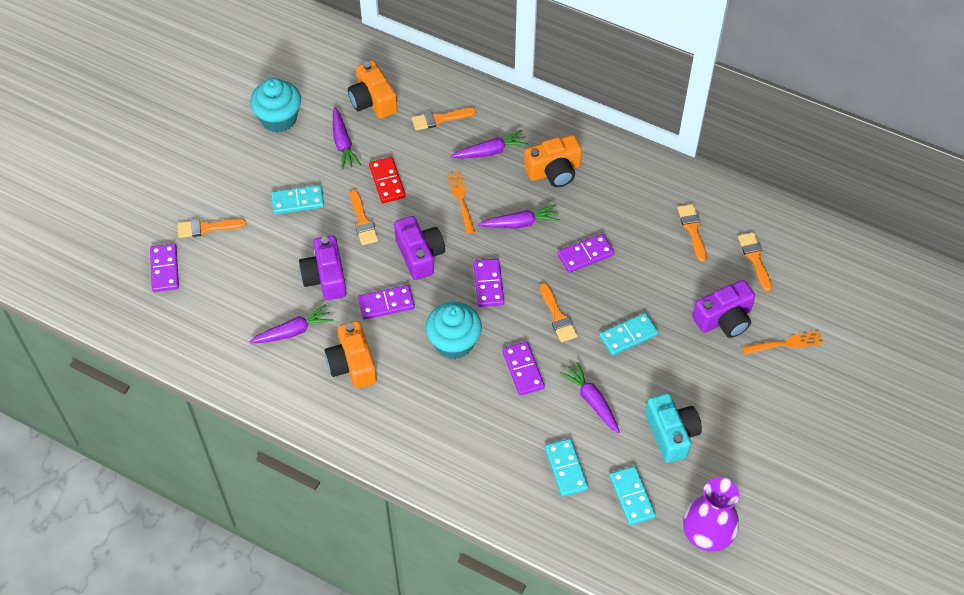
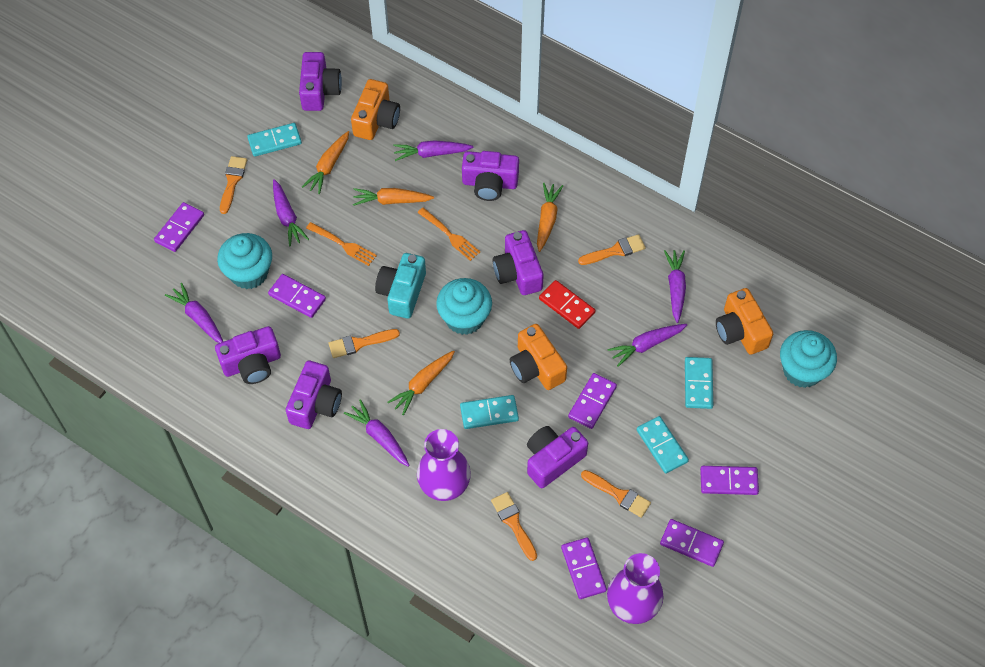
orange brush: [178,219,246,238] [350,190,378,245] [412,108,476,130] [540,283,577,342] [678,204,707,262] [738,232,772,292] = 6 -> [220,156,247,214] [329,329,400,358] [491,492,537,561] [578,234,645,265] [581,470,651,518] = 5
orange carrot: none = 0 -> [302,131,349,194] [353,188,434,206] [387,351,455,415] [537,183,563,252] = 4
purple camera: [299,236,347,300] [394,216,445,280] [692,280,755,338] = 3 -> [215,326,281,384] [286,361,342,429] [299,52,342,111] [462,151,519,201] [493,230,544,295] [527,426,588,489] = 6
purple carrot: [250,304,333,343] [333,107,361,170] [451,130,529,158] [478,204,560,228] [560,362,620,433] = 5 -> [165,283,223,343] [273,179,309,246] [344,399,410,467] [393,140,473,161] [607,324,687,367] [664,250,686,323] = 6
purple domino: [150,243,179,292] [358,285,415,319] [473,259,504,307] [502,342,545,396] [557,234,614,273] = 5 -> [154,202,204,252] [268,274,326,318] [561,537,607,599] [568,373,617,429] [660,519,724,567] [700,466,759,495] = 6
purple vase: [683,477,739,552] = 1 -> [417,429,471,501] [607,553,664,624] = 2
turquoise cupcake: [250,78,301,133] [426,302,482,359] = 2 -> [217,233,272,289] [436,278,492,335] [780,330,837,388] = 3

